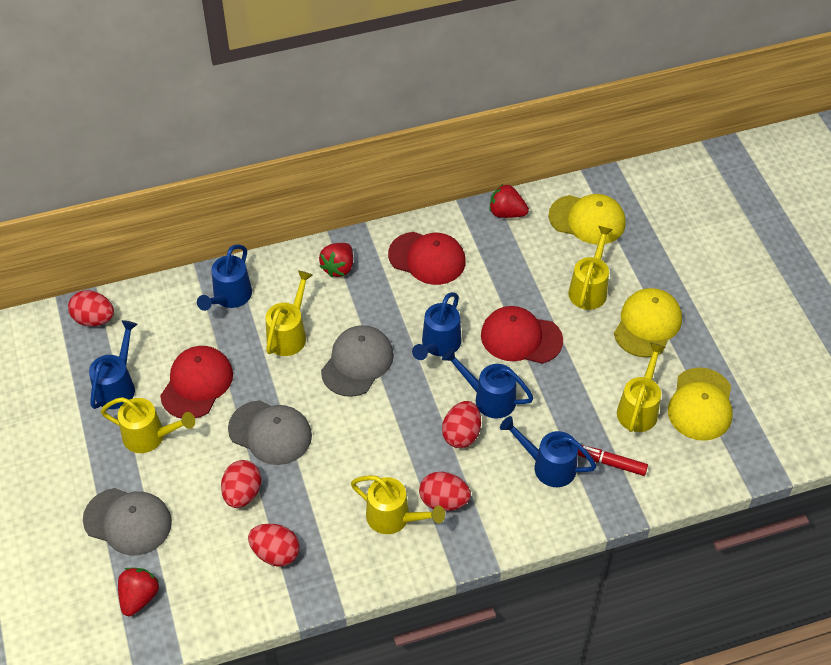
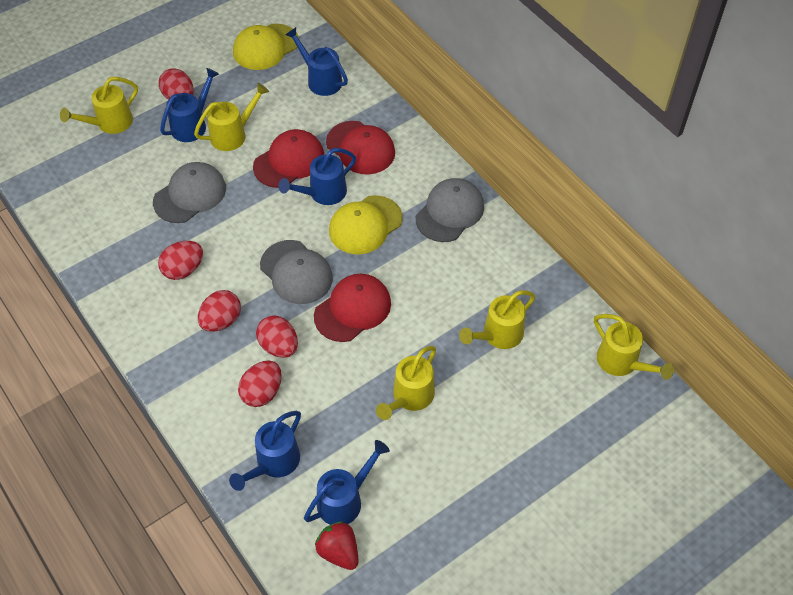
red marker: [578,445,648,476] = 1 -> none = 0
red strawberry: [118,568,159,616] [319,243,353,278] [490,184,529,218] = 3 -> [315,521,358,570] = 1
yellow cap: [548,194,626,245] [614,288,682,357] [668,367,733,441] = 3 -> [233,24,299,70] [329,195,402,254] = 2

